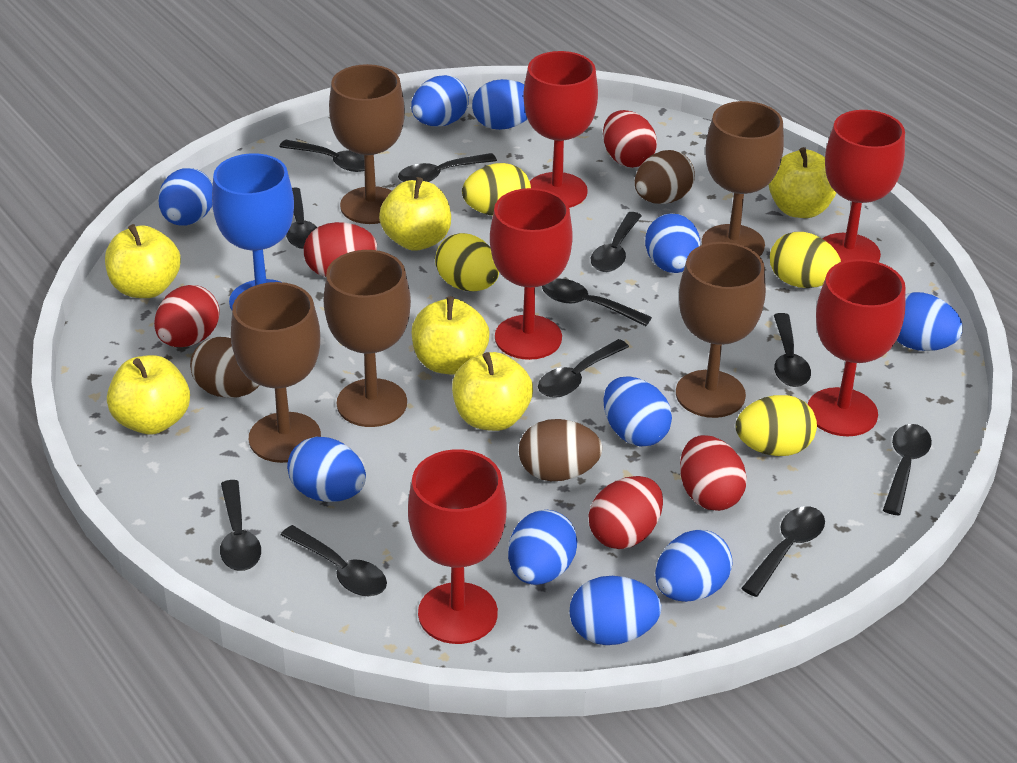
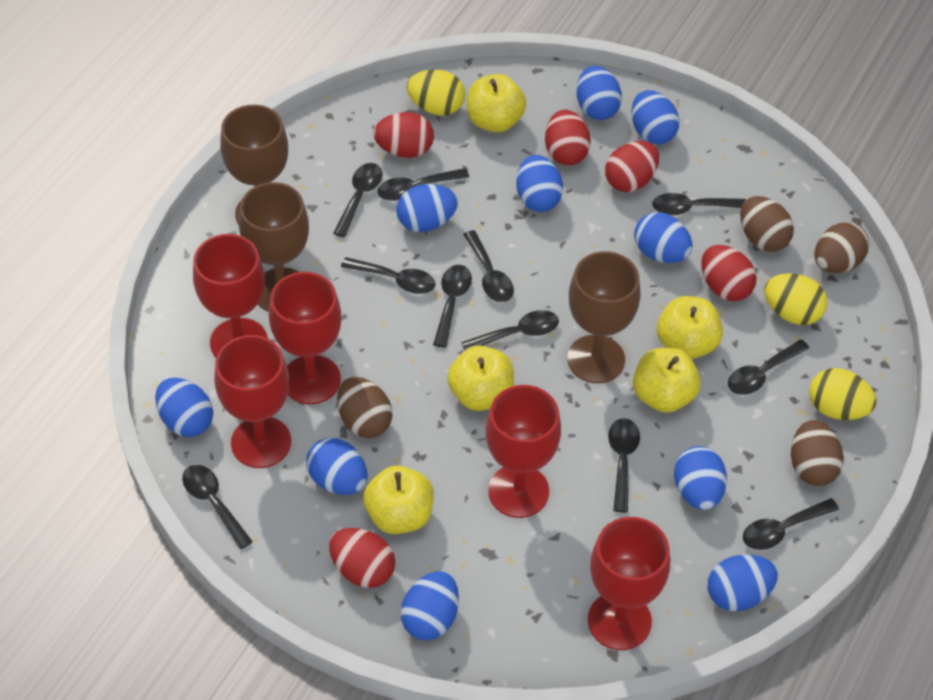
blue goblet: [212,153,294,310] = 1 -> none = 0
brown egg: [190,337,260,398] [519,419,603,481] [635,150,695,204] = 3 -> [337,377,392,438] [740,196,794,252] [791,420,844,486] [815,222,869,273] = 4
brown goblet: [231,282,321,463] [324,250,411,427] [329,64,405,224] [676,242,766,418] [702,101,784,256] = 5 -> [220,105,288,225] [239,182,309,312] [567,251,641,383] = 3
yellow apple: [105,224,181,298] [107,355,190,434] [379,177,451,251] [412,296,489,375] [452,352,533,431] [768,147,836,218] = 6 -> [363,466,434,534] [447,346,514,411] [467,74,526,133] [633,348,701,413] [657,296,723,359] = 5
yellow egg: [435,233,499,291] [462,163,531,216] [736,395,817,456] [770,232,841,288] = 4 -> [407,69,465,115] [764,273,827,325] [809,368,876,420] = 3

